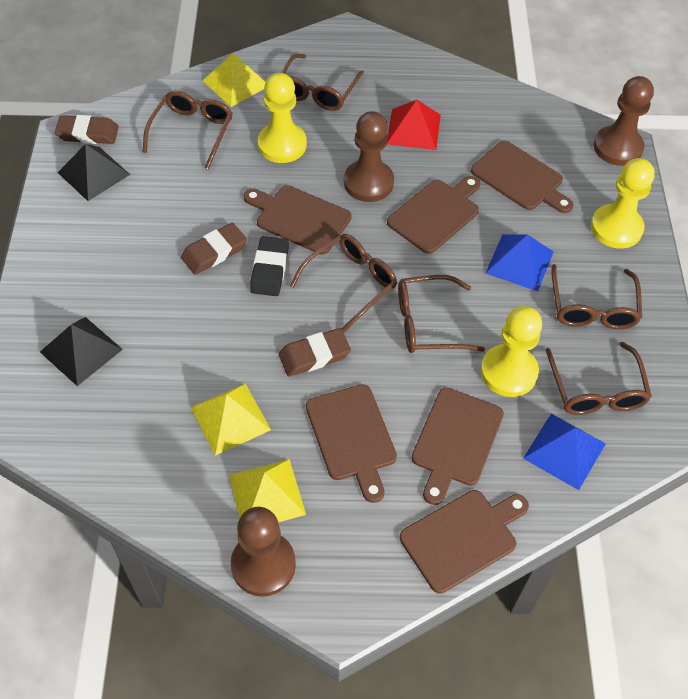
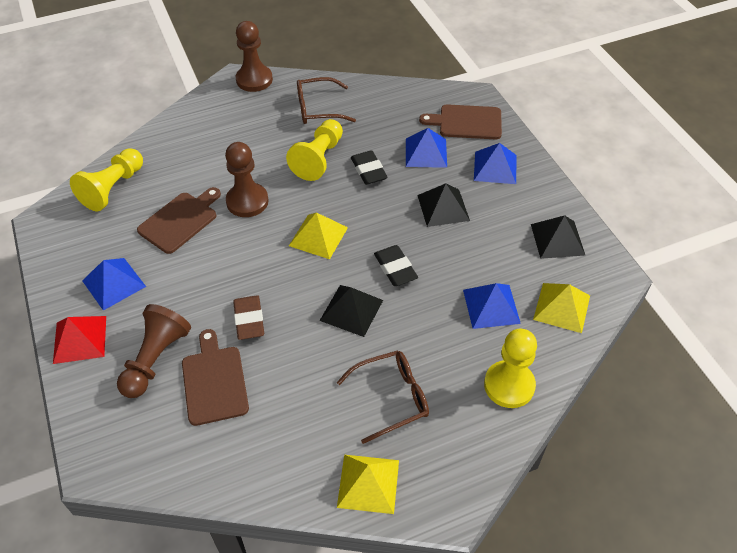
black eraser: [250,236,289,296] = 1 -> [351,150,388,185] [374,245,418,286] = 2
black pyramid: [40,317,123,386] [57,144,130,201] = 2 -> [320,285,383,337] [417,183,470,227] [531,215,585,259] = 3
blue pyramid: [486,234,554,291] [523,414,606,490] = 2 -> [82,258,146,311] [406,128,447,168] [463,283,521,329] [474,143,516,184] = 4
brown cutting board: [244,185,352,255] [306,384,397,503] [387,176,480,254] [400,490,529,594] [412,388,504,505] [471,141,574,213] = 6 -> [137,187,221,254] [182,329,249,426] [419,104,502,139] = 3
brown eraser: [55,115,119,144] [181,223,247,275] [279,328,351,377] = 3 -> [233,295,264,340] = 1
brown glasses: [143,91,233,169] [281,54,364,111] [290,234,397,333] [398,275,485,353] [546,342,652,415] [551,264,642,329] = 6 -> [297,77,356,124] [337,350,429,444] = 2

